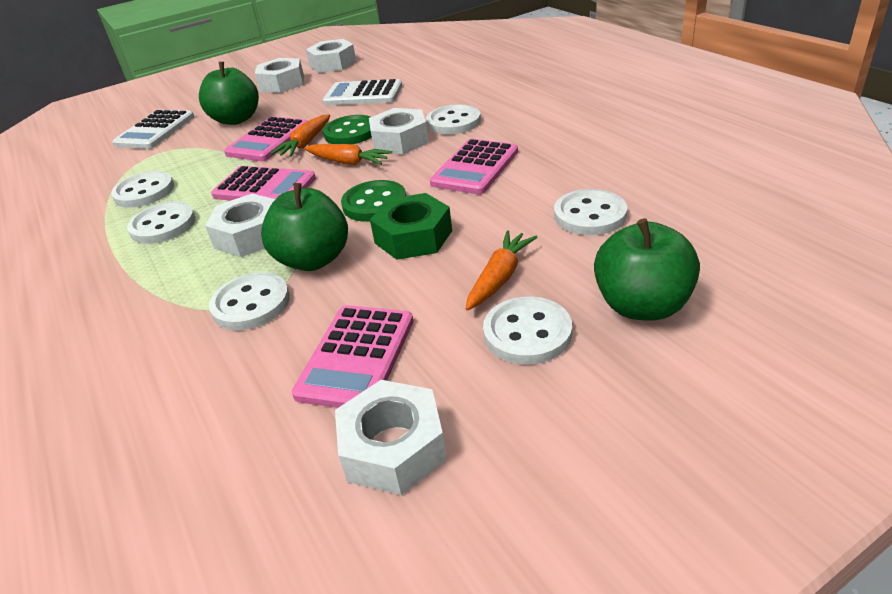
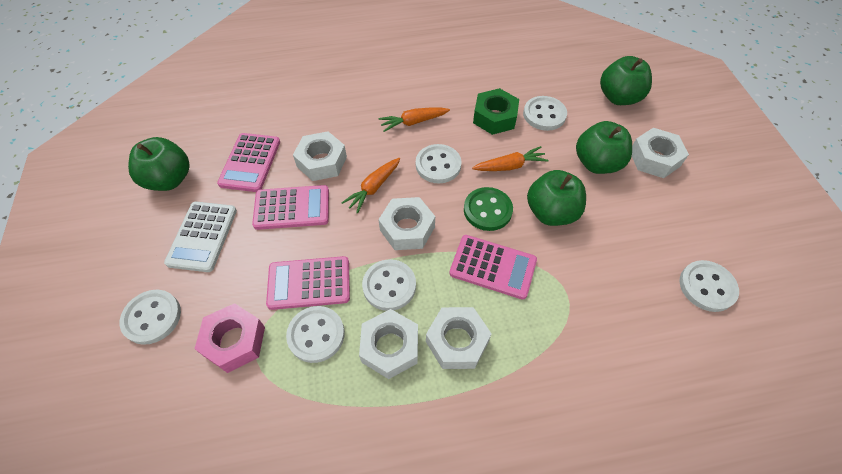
green apple: [199,62,259,125] [261,183,348,271] [594,218,700,321] = 3 -> [128,137,190,191] [527,170,586,226] [576,121,632,174] [600,56,652,105] = 4
green button: [323,115,372,144] [341,180,406,222] = 2 -> [464,187,513,231] = 1
pink nut: none = 0 -> [195,303,265,373] = 1
white calculator: [112,110,194,149] [323,79,402,105] = 2 -> [164,201,237,272] = 1

